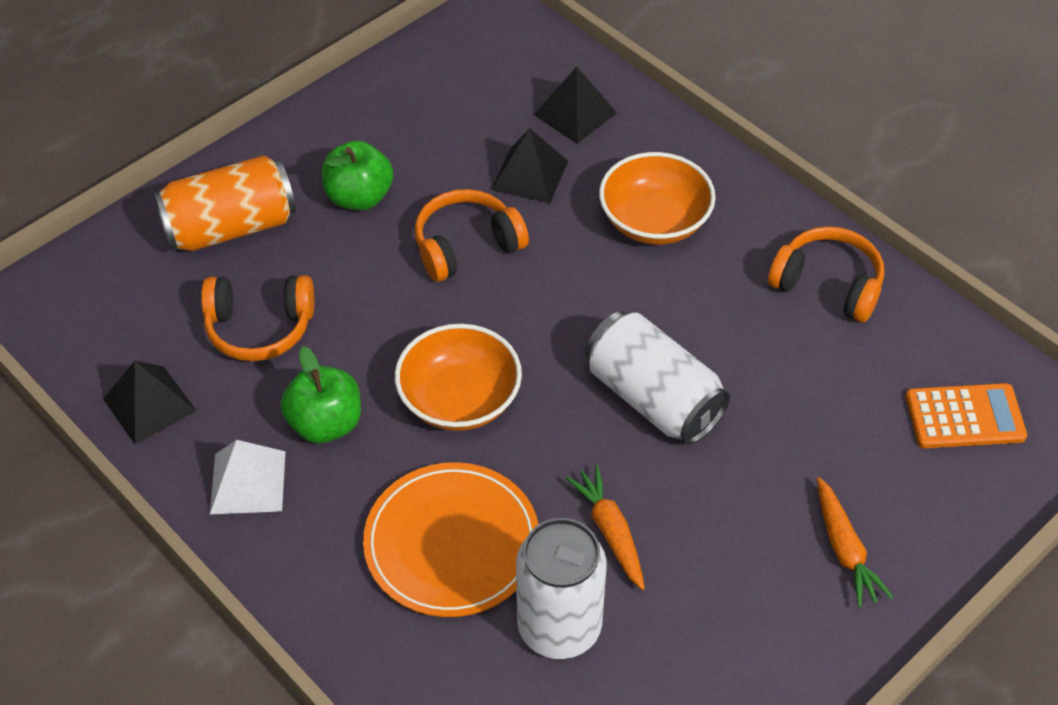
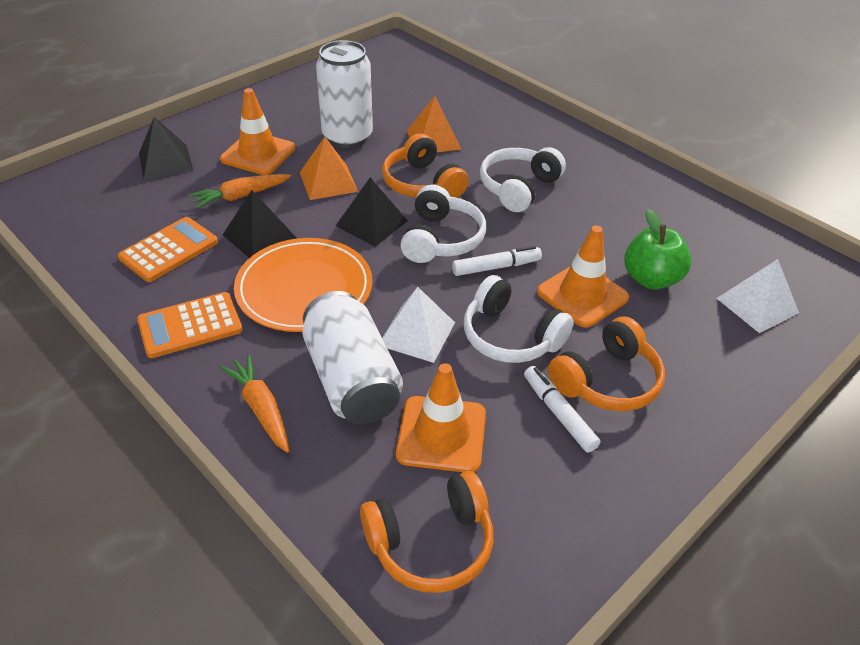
green apple: [281,346,361,443] [322,141,393,210] = 2 -> [624,209,691,289] = 1
orange bowl: [395,324,522,431] [599,152,716,245] = 2 -> none = 0
orange calculator: [905,383,1027,448] = 1 -> [118,217,218,282] [137,292,243,358] = 2
orange can: [153,155,296,251] = 1 -> none = 0
orange pyramid: none = 0 -> [300,137,358,200] [407,96,461,152] = 2
orange traffic cone: none = 0 -> [220,88,296,175] [396,363,486,472] [537,226,629,328] = 3
white headphones: none = 0 -> [400,185,486,263] [464,275,574,363] [480,147,566,212] = 3
white marker: none = 0 -> [452,246,542,276] [524,366,600,452] = 2
white pyramid: [210,440,286,514] = 1 -> [382,287,455,363] [717,259,799,333] = 2

